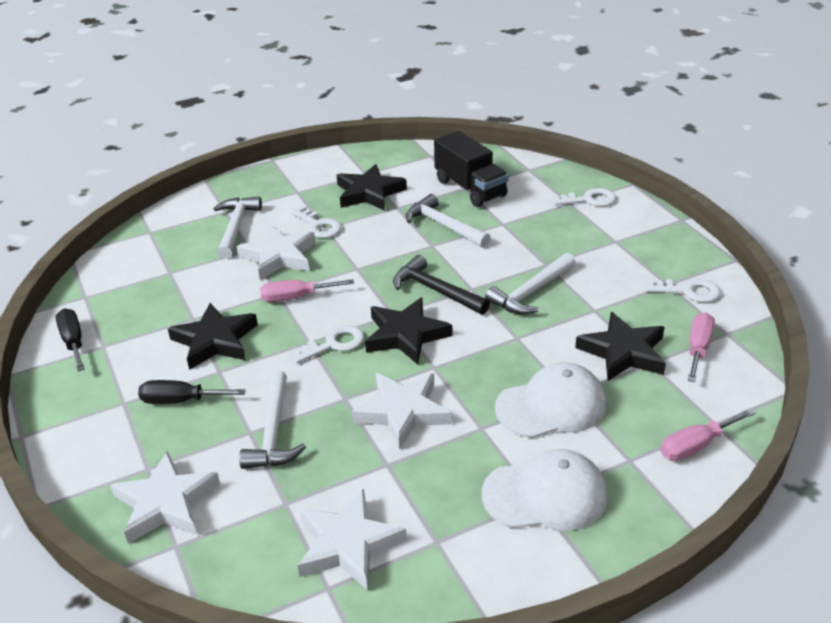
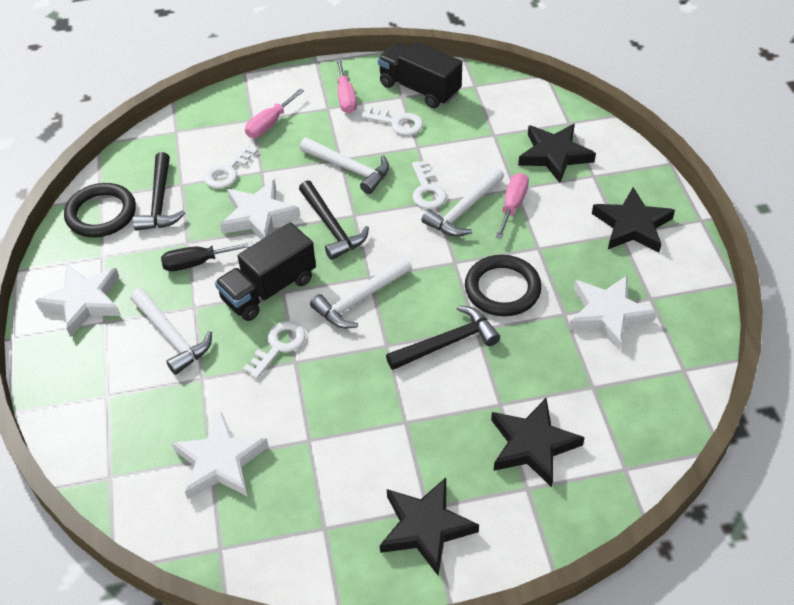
black hammer: [393,255,490,315] = 1 -> [133,152,185,231] [299,180,369,260] [386,306,500,370] = 3
black ring: none = 0 -> [64,183,136,237] [465,255,542,316] = 2
black screwdriver: [56,309,85,372] [138,380,246,404] = 2 -> [161,242,253,271] = 1
black truck: [434,131,509,207] = 1 -> [215,222,316,321] [378,41,462,108] = 2
white cap: [482,449,608,531] [495,362,607,438] = 2 -> none = 0

